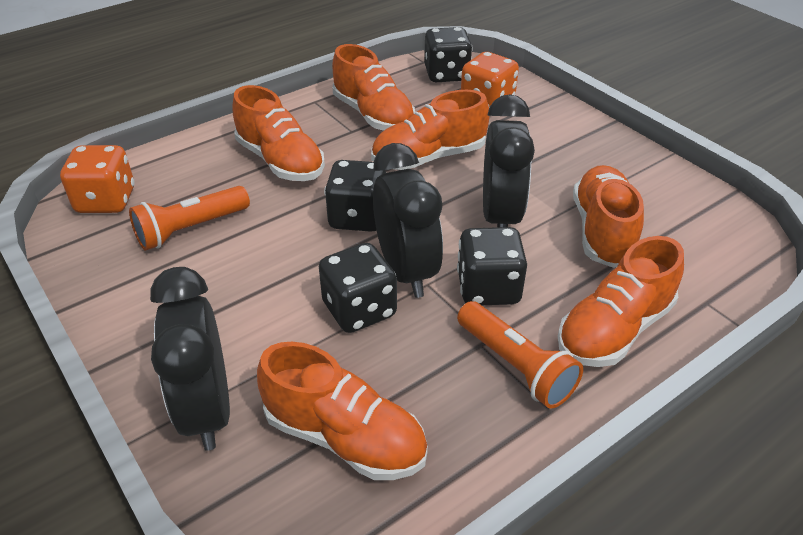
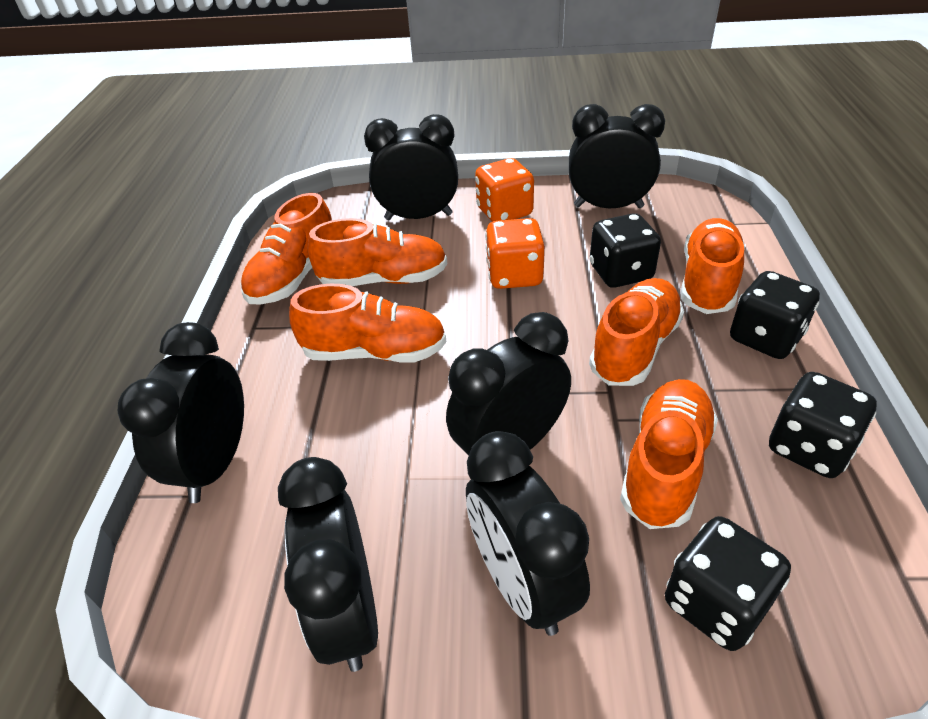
black clock: [150,267,230,451] [373,143,443,298] [483,94,535,227] = 3 -> [118,322,244,503] [278,457,378,672] [364,114,458,220] [446,312,571,455] [466,431,590,636] [569,104,665,208] = 6
orange flashlight: [129,186,250,251] [457,301,583,409] = 2 -> none = 0

